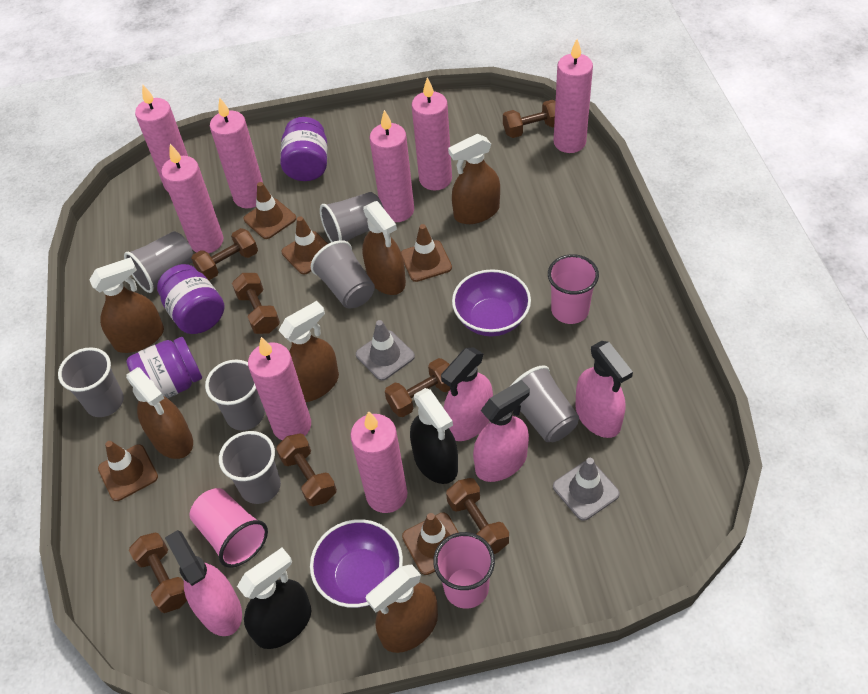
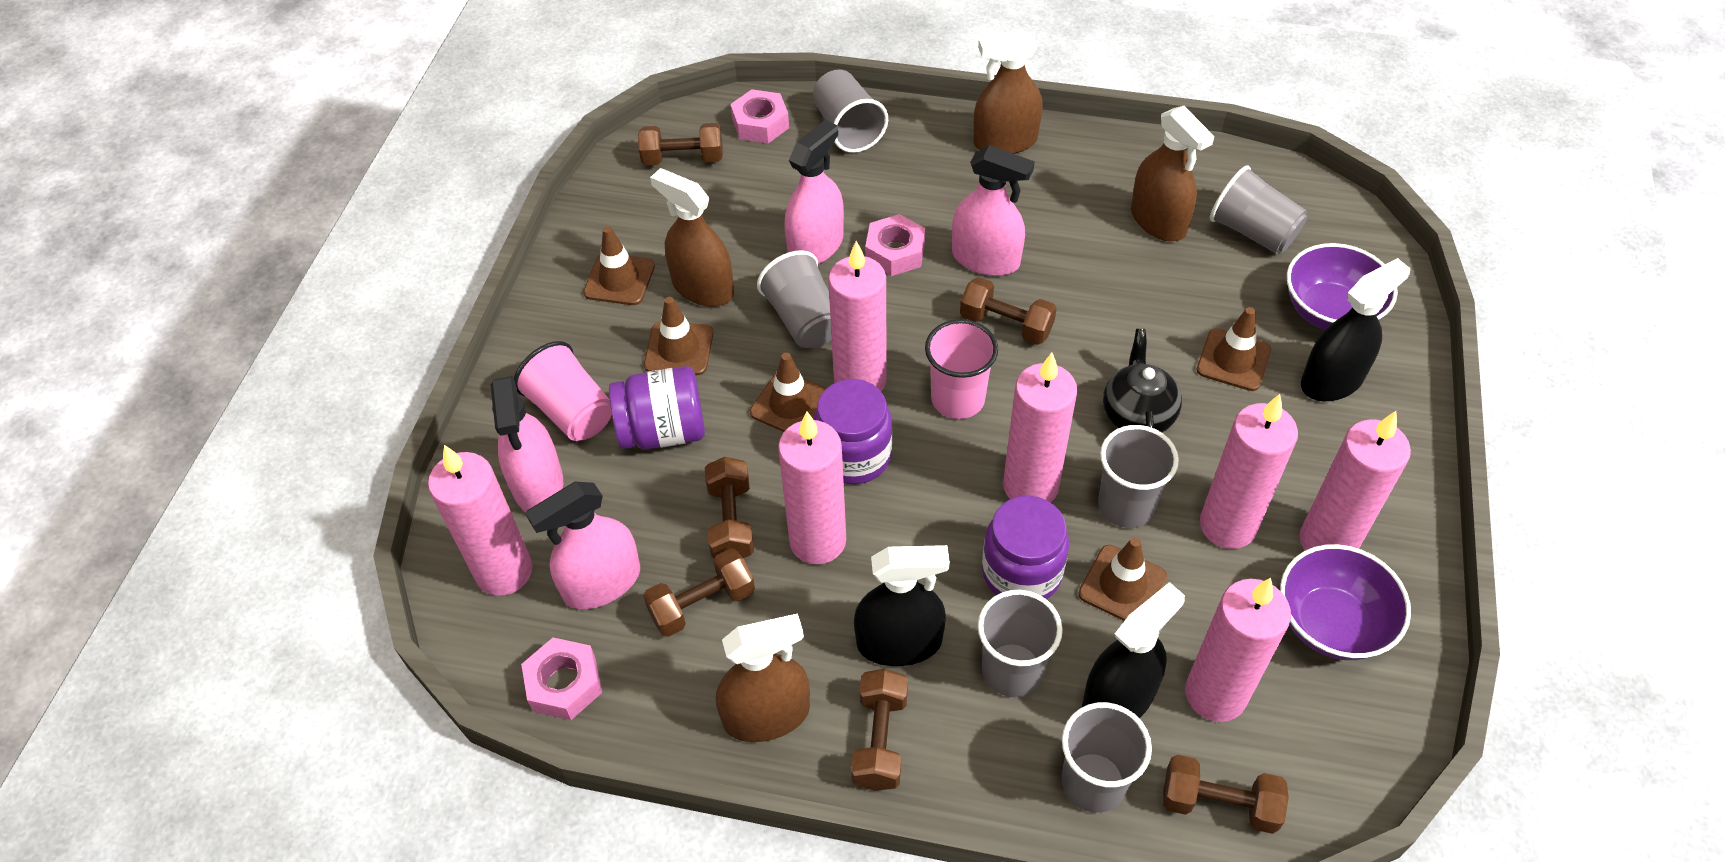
black spray bottle: [237,548,312,649] [410,388,458,484] = 2 -> [854,545,950,666] [1082,582,1185,718] [1301,258,1410,401] = 3
black teapot: none = 0 -> [1103,329,1182,432] = 1
brown dumbbell: [129,532,187,613] [191,228,258,280] [232,273,280,334] [276,433,337,506] [385,358,450,417] [446,478,509,554] [503,100,556,138] = 7 -> [638,123,723,166] [643,549,755,637] [705,457,754,559] [851,669,908,791] [960,277,1057,345] [1163,755,1289,834] = 6
brown spray bottle: [89,257,164,353] [126,367,193,459] [278,301,339,402] [362,201,406,295] [366,565,438,653] [448,134,500,224] = 6 -> [650,168,734,307] [716,613,810,742] [973,29,1043,154] [1131,106,1215,241] = 4
grey cup: [58,347,124,417] [124,231,193,293] [205,360,265,431] [219,431,281,504] [311,240,375,308] [320,192,384,242] [510,365,579,442] = 7 -> [757,250,832,348] [813,69,888,153] [978,590,1063,697] [1061,702,1152,813] [1098,425,1179,528] [1210,166,1307,254] = 6
grey traffic cone: [356,320,415,381] [553,458,620,521] = 2 -> none = 0
pink candle: [135,85,188,192] [161,144,223,253] [210,97,263,208] [248,337,311,441] [350,411,407,513] [370,110,414,222] [412,77,452,191] [553,39,593,153] = 8 -> [428,445,533,596] [778,412,846,565] [828,241,887,391] [1003,353,1077,503] [1185,578,1291,722] [1200,394,1298,549] [1300,411,1411,550] = 7
pink cup: [189,488,268,568] [433,532,495,609] [548,254,599,324] = 3 -> [514,341,612,441] [925,319,998,419] = 2
pink nut: none = 0 -> [521,638,602,720] [730,89,789,143] [865,214,925,276] = 3

